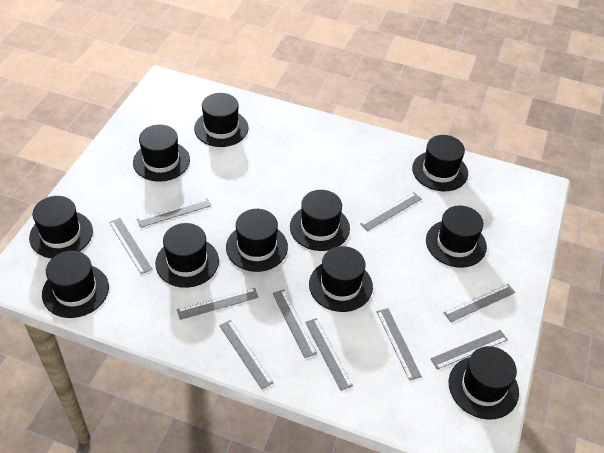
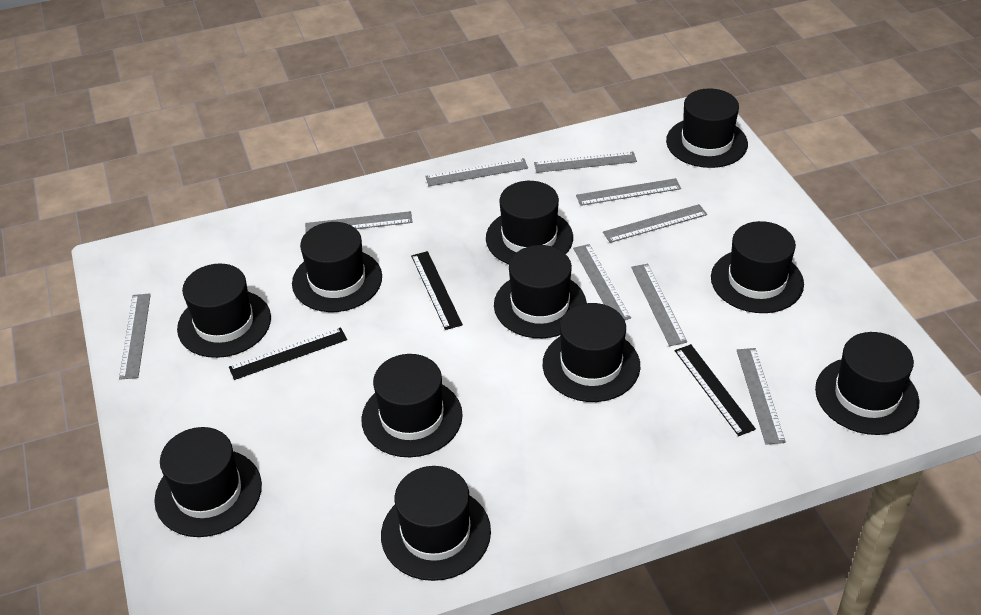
black ruler: none = 0 -> [229,327,347,380] [411,251,463,330] [675,344,756,436] = 3
grey ruler: [109,218,152,274] [137,198,211,228] [177,288,259,320] [219,320,274,389] [273,289,317,358] [305,318,353,391] [360,192,421,231] [376,308,422,381] [430,330,508,370] [444,284,516,322] = 10 -> [119,293,151,380] [305,211,413,232] [425,158,528,186] [534,152,637,173] [573,244,631,320] [576,178,681,206] [603,204,707,243] [631,264,687,346] [737,348,786,445] = 9

